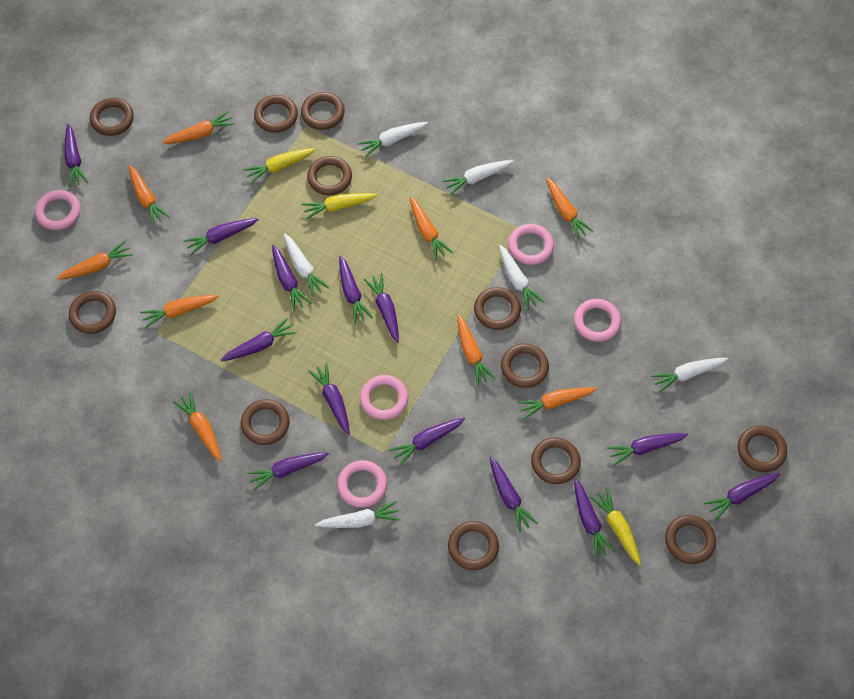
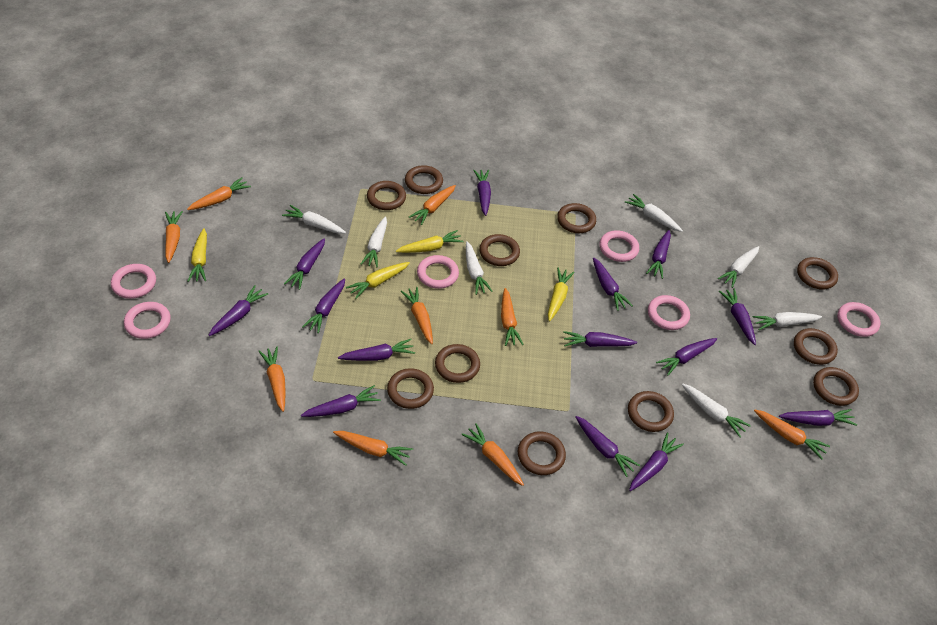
brown ring: [69,291,116,334] [90,98,134,136] [241,399,290,445] [254,95,298,133] [301,92,345,130] [307,156,352,195] [448,521,499,570] [474,287,521,330] [501,344,549,388] [531,437,581,484] [665,515,716,564] [738,426,787,472] = 12 -> [367,181,406,210] [387,368,434,409] [405,165,443,194] [435,344,480,383] [479,234,520,266] [517,431,566,475] [557,203,596,233] [628,391,674,432] [794,328,838,365] [797,257,838,290] [813,367,859,406] = 11
pink ring: [35,190,81,230] [337,460,387,508] [360,375,408,420] [508,224,554,265] [574,299,621,342] = 5 -> [111,264,156,299] [124,302,171,339] [417,255,459,289] [599,230,639,262] [648,295,690,330] [837,302,880,337] = 6
purple carrot: [64,124,88,187] [183,218,258,255] [221,318,297,361] [247,452,329,491] [272,245,311,311] [308,363,350,435] [339,255,373,324] [364,273,399,343] [389,418,465,466] [489,456,538,533] [574,479,616,559] [607,433,688,466] [704,473,780,520] = 13 -> [209,285,268,336] [284,238,325,290] [301,385,381,417] [302,278,345,333] [338,339,415,361] [473,170,491,216] [563,331,637,347] [576,416,640,477] [593,257,633,311] [629,432,684,491] [646,230,671,279] [656,338,717,375] [719,288,756,345] [779,409,857,426] = 14
white carrot: [284,234,329,297] [315,501,401,528] [357,122,428,157] [442,160,513,195] [499,245,544,310] [651,358,728,393] = 6 -> [282,205,346,234] [361,217,387,267] [466,241,493,295] [625,194,683,232] [682,383,751,437] [718,246,759,288] [753,312,822,330] = 7
yellow carrot: [243,148,316,184] [301,193,378,220] [590,488,641,565] = 3 -> [188,228,207,282] [346,262,410,299] [396,230,464,253] [548,267,574,322] = 4

